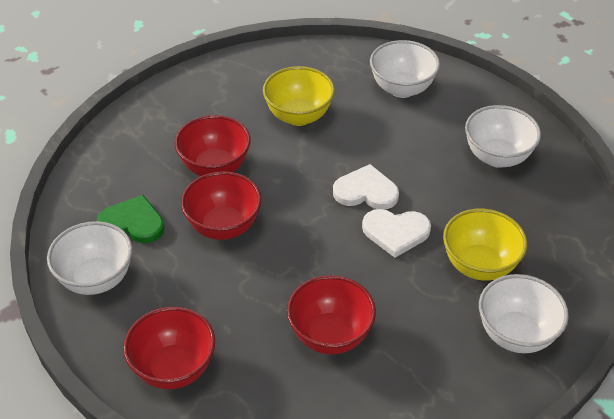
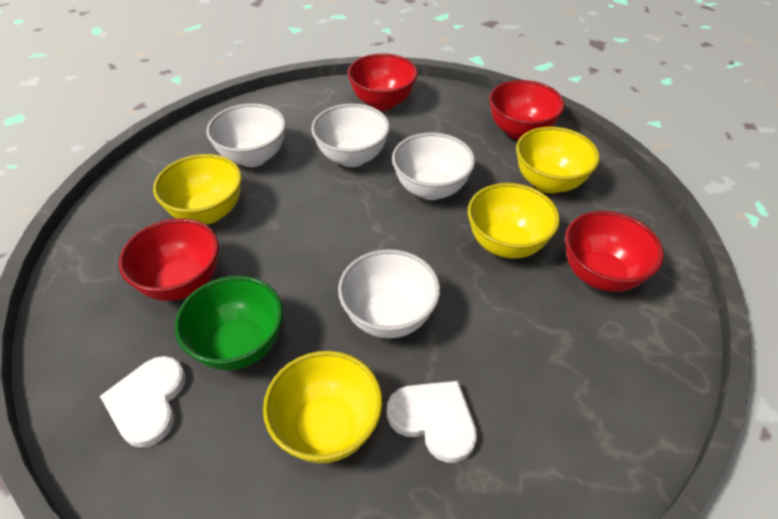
green bowl: none = 0 -> [175,276,283,370] = 1
green heart: [97,195,165,243] = 1 -> none = 0
yellow bowl: [263,66,335,126] [443,209,527,281] = 2 -> [153,154,242,224] [263,351,383,463] [468,183,560,259] [516,127,600,193] = 4

